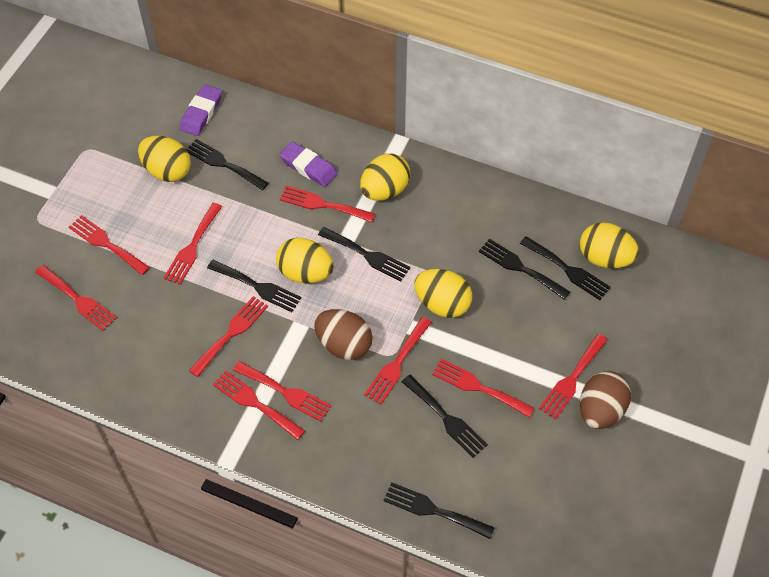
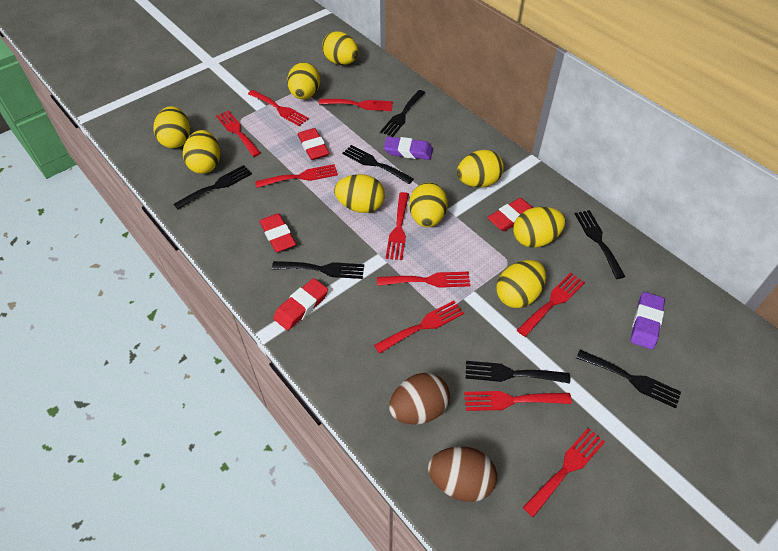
red eraser: none = 0 -> [260,213,296,252] [273,278,328,330] [298,128,329,160] [487,198,533,231] = 4
yellow egg: [138,136,191,182] [276,238,334,284] [360,154,410,201] [414,269,472,318] [580,222,639,269] = 5 -> [154,106,190,148] [183,130,220,174] [287,62,320,99] [322,31,359,65] [334,174,385,213] [409,182,448,227] [457,150,504,187] [496,260,546,308] [513,207,565,248] = 9

